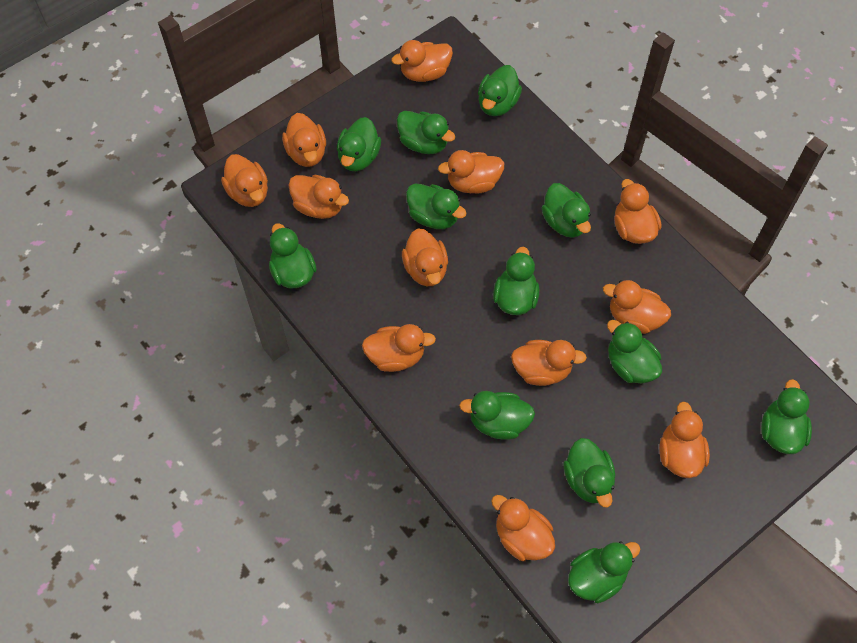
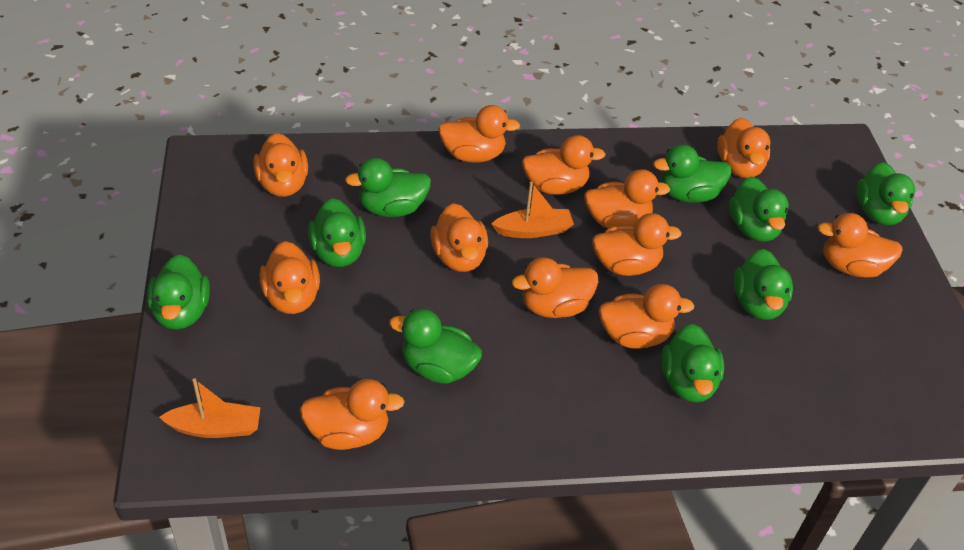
green duck: [269,223,317,288] [337,117,381,171] [397,111,455,154] [406,183,467,229] [459,391,535,440] [478,65,522,116] [493,247,539,315] [542,183,591,238] [563,438,615,508] [568,541,640,603] [607,320,662,383] [761,379,812,454] = 12 -> [147,254,210,330] [308,198,366,267] [345,158,431,217] [389,308,482,383] [653,144,731,203] [661,324,724,402] [729,176,789,242] [734,249,793,320] [856,162,915,225] = 9
orange boat: none = 0 -> [159,379,261,438] [491,181,574,238] = 2

